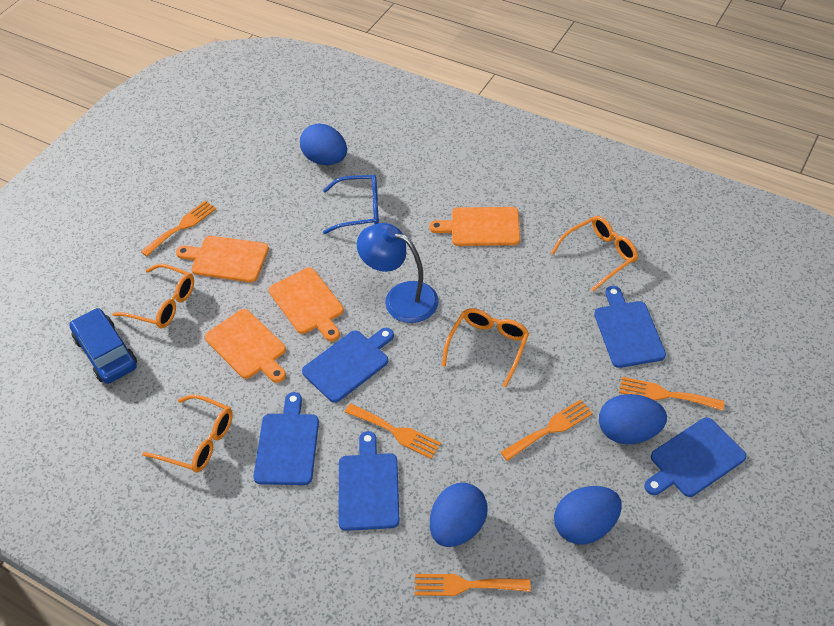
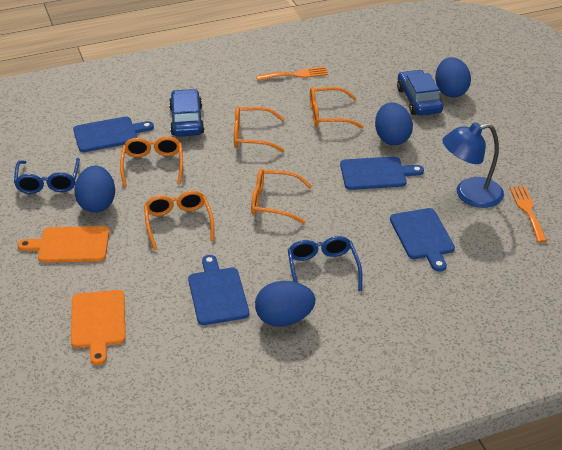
blue car: [69,308,137,384] = 1 -> [169,89,204,137] [397,70,443,116] = 2
blue cutting board: [253,392,319,485] [302,328,394,403] [338,431,400,531] [594,286,666,368] [644,417,746,497] = 5 -> [73,116,154,152] [188,255,249,325] [340,156,424,190] [390,208,455,272] = 4
blue glasses: [323,175,379,234] = 1 -> [14,158,80,194] [288,236,362,291] = 2
orange cutting board: [176,236,269,282] [205,309,286,383] [269,267,344,341] [429,207,520,246] = 4 -> [18,226,109,263] [71,290,126,365] = 2
orange fork: [140,200,216,257] [345,403,441,459] [415,574,531,596] [500,399,593,461] [619,377,725,411] = 5 -> [256,67,328,81] [510,186,547,243] = 2
orange glasses: [112,264,194,328] [142,394,233,472] [442,308,529,388] [551,216,638,292] = 4 -> [120,136,183,187] [144,191,214,250] [234,106,285,152] [251,169,312,224] [310,87,364,128] = 5

